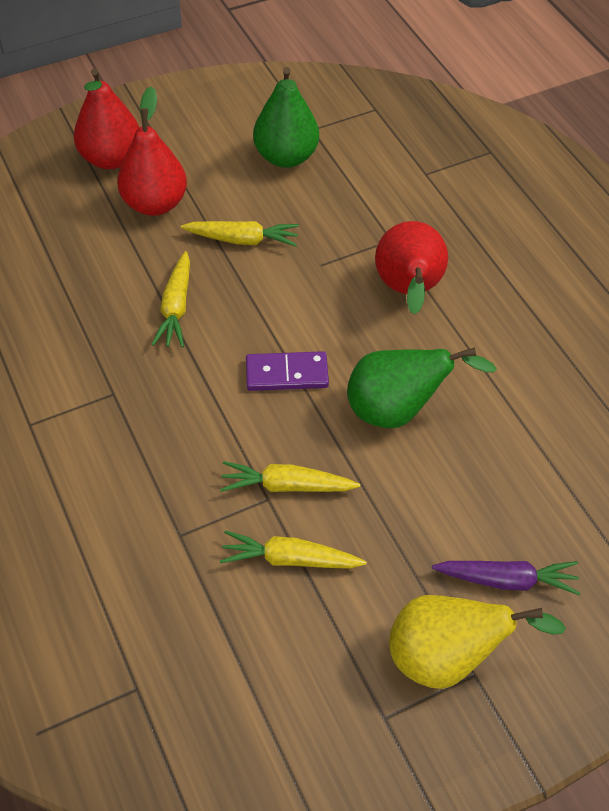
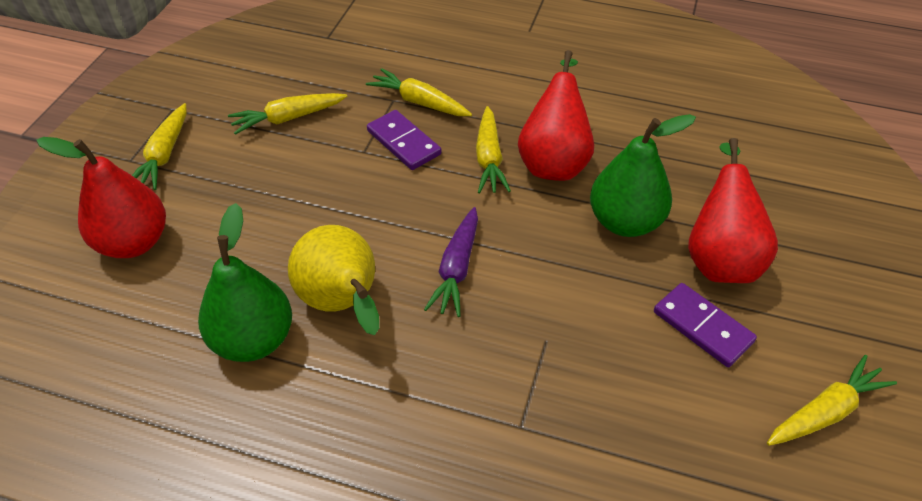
purple domino: [246,351,329,391] = 1 -> [367,110,441,170] [654,283,757,367] = 2
yellow carrot: [151,251,190,347] [181,221,299,247] [220,461,360,492] [220,530,367,569] = 4 -> [132,103,187,190] [228,93,347,135] [366,68,472,116] [476,106,511,193] [767,355,897,446] = 5

